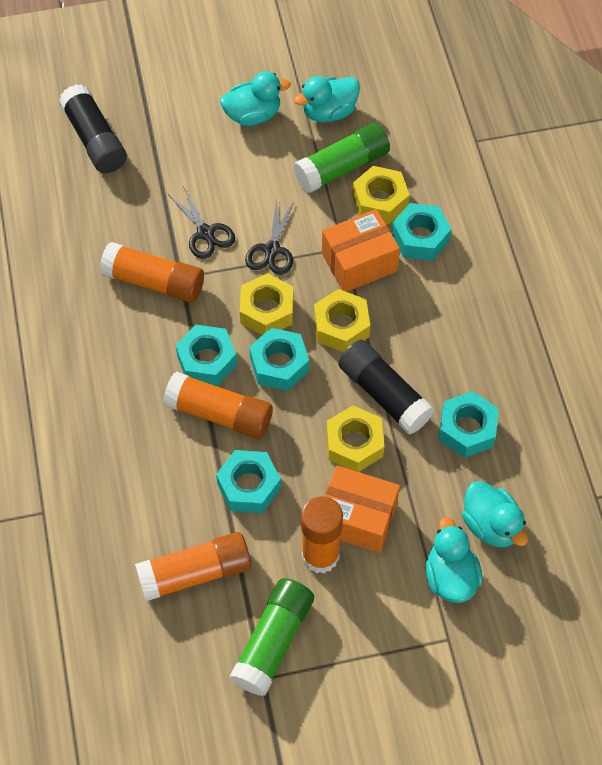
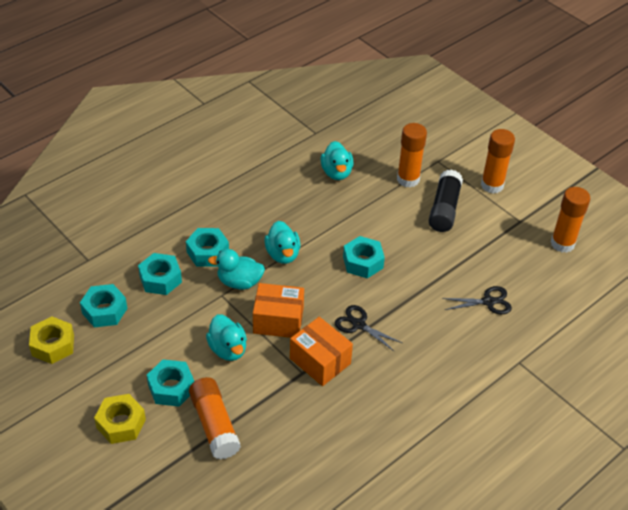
black glue stick: [59,84,127,173] [338,340,434,434] = 2 -> [429,169,463,232] = 1
green glue stick: [229,578,314,696] [293,123,390,193] = 2 -> none = 0
yellow nut: [240,273,293,335] [314,289,370,352] [326,405,384,472] [352,166,410,225] = 4 -> [29,317,74,364] [94,394,146,444] = 2

